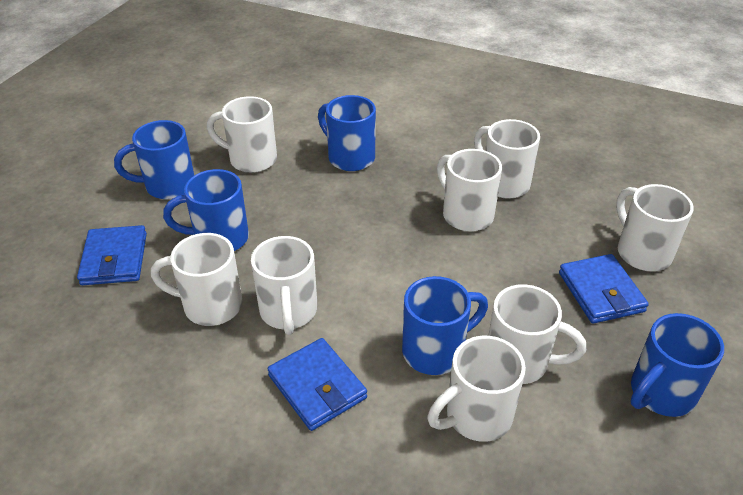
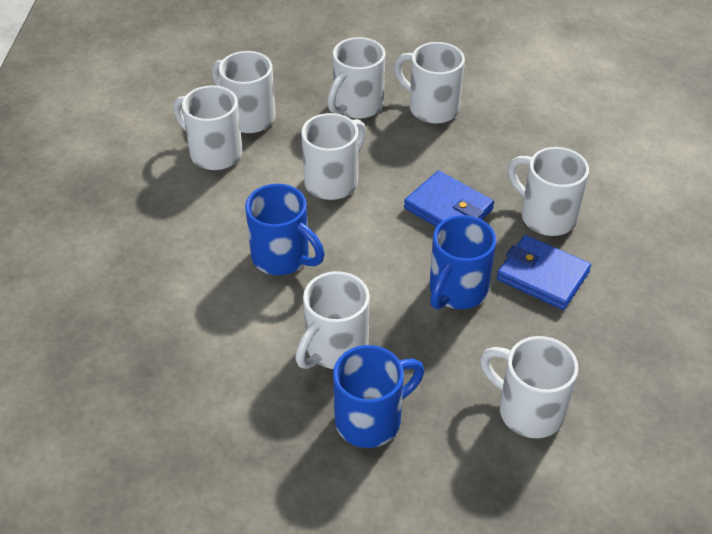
blue mug: [114,120,194,199] [163,169,249,251] [318,95,376,171] [402,276,488,375] [630,313,724,417] = 5 -> [245,184,325,275] [333,345,424,448] [430,215,496,310] = 3
blue wallet: [77,225,147,285] [268,338,367,431] [559,254,649,324] = 3 -> [404,171,494,227] [497,235,591,310] = 2

